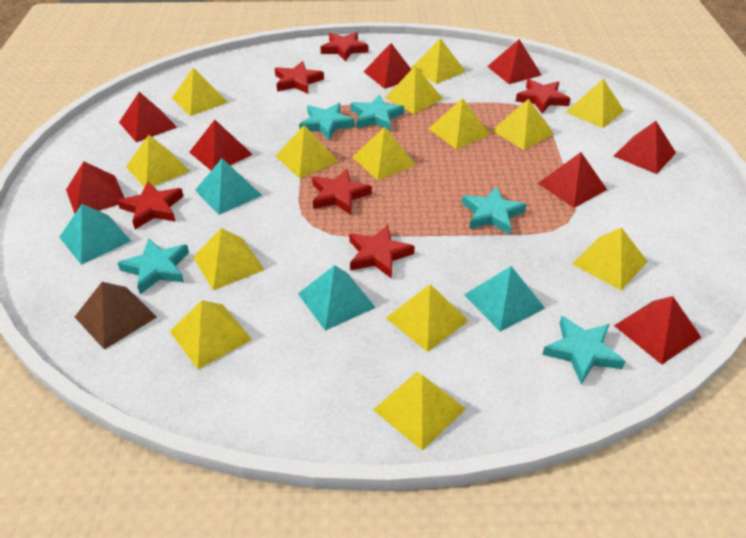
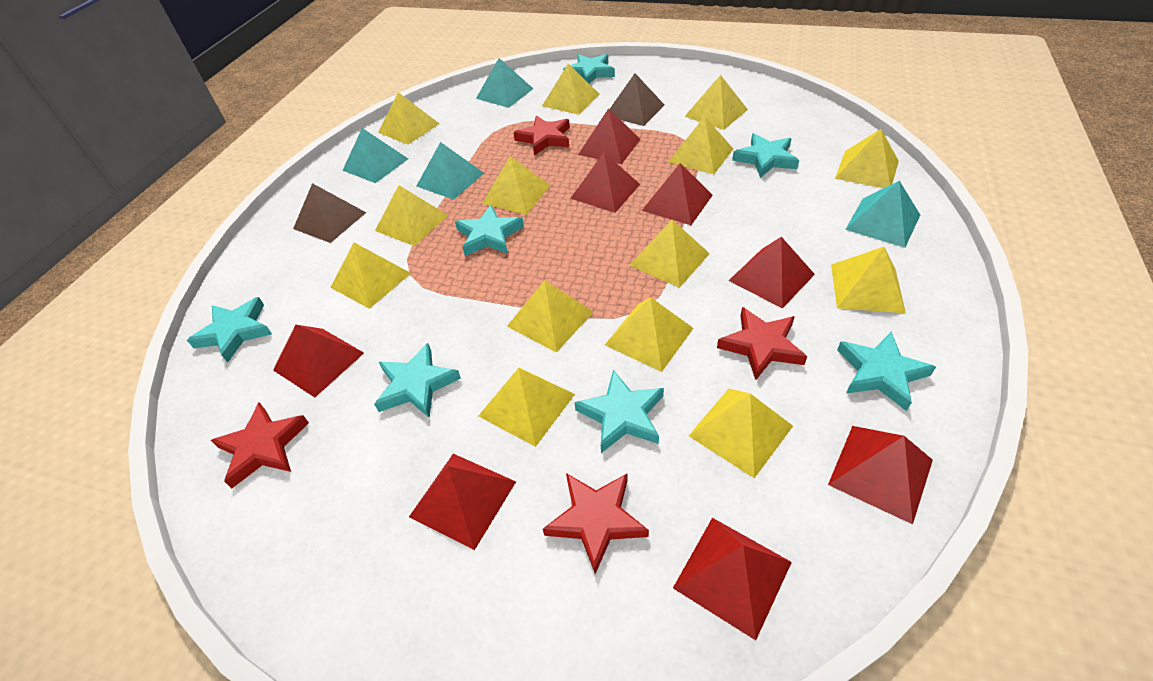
brown pyramid: [75,282,157,350] = 1 -> [293,183,366,243] [609,73,664,126] = 2
red star: [117,181,184,229] [275,61,324,94] [312,169,372,215] [321,32,368,61] [349,225,415,279] [516,79,571,114] = 6 -> [211,402,309,488] [513,115,570,156] [543,473,649,574] [717,307,807,380] = 4
turquoise star: [118,238,189,294] [299,103,355,141] [351,94,404,131] [462,186,527,235] [542,316,626,384] = 5 -> [187,297,272,362] [374,343,461,418] [455,205,524,256] [563,54,615,84] [574,370,664,453] [732,133,799,178] [837,332,936,411] = 7

